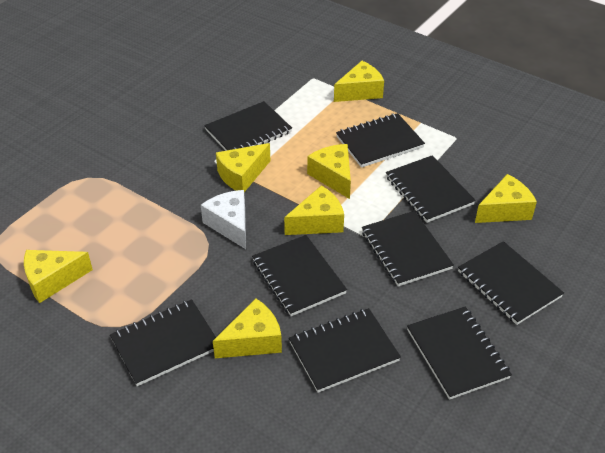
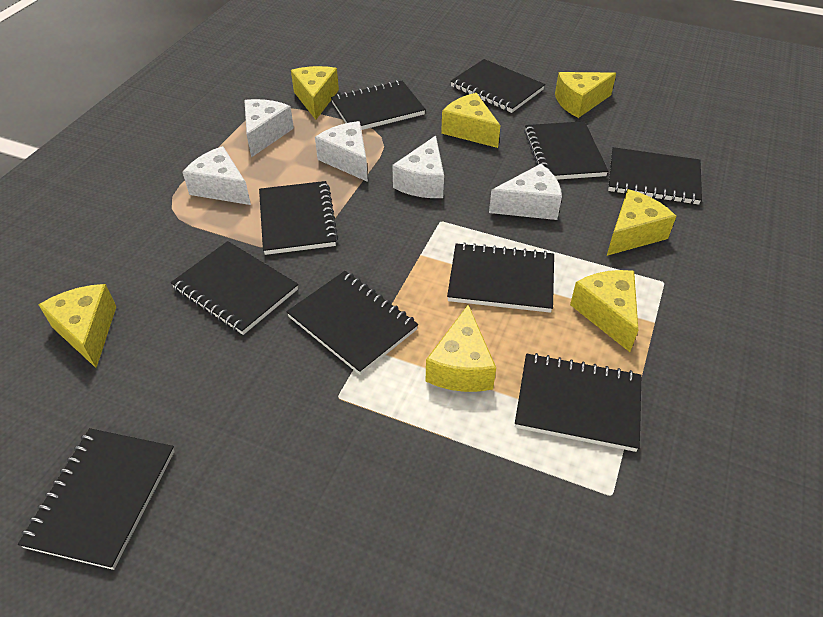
black notebook: [110,299,216,386] [204,101,292,151] [252,235,347,316] [289,308,401,393] [336,113,425,168] [362,211,454,287] [386,155,476,223] [407,307,512,400] [458,241,564,325] = 9 -> [18,428,175,570] [171,241,298,335] [259,181,338,255] [286,271,418,375] [331,80,426,130] [447,242,554,313] [450,59,545,113] [515,353,642,452] [524,121,609,180] [608,147,702,205] = 10
white cheese: [201,190,246,249] = 1 -> [183,146,251,205] [244,99,294,157] [315,121,368,182] [392,136,444,198] [489,164,562,220] = 5

